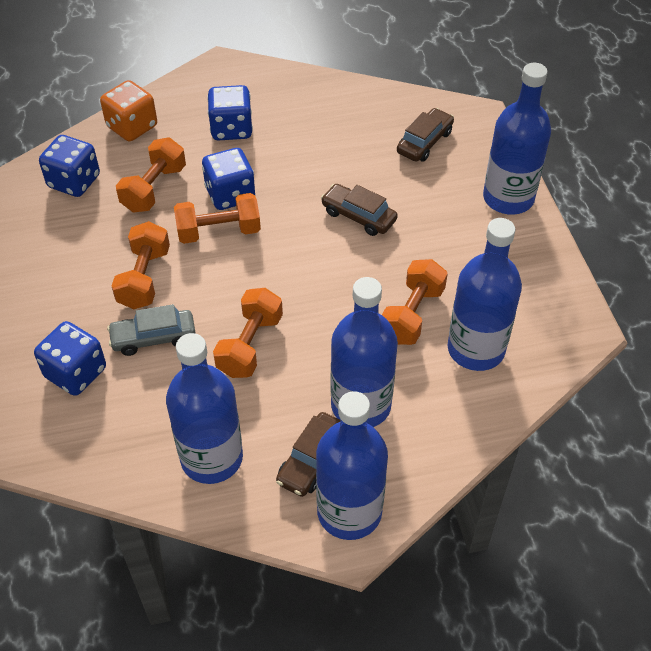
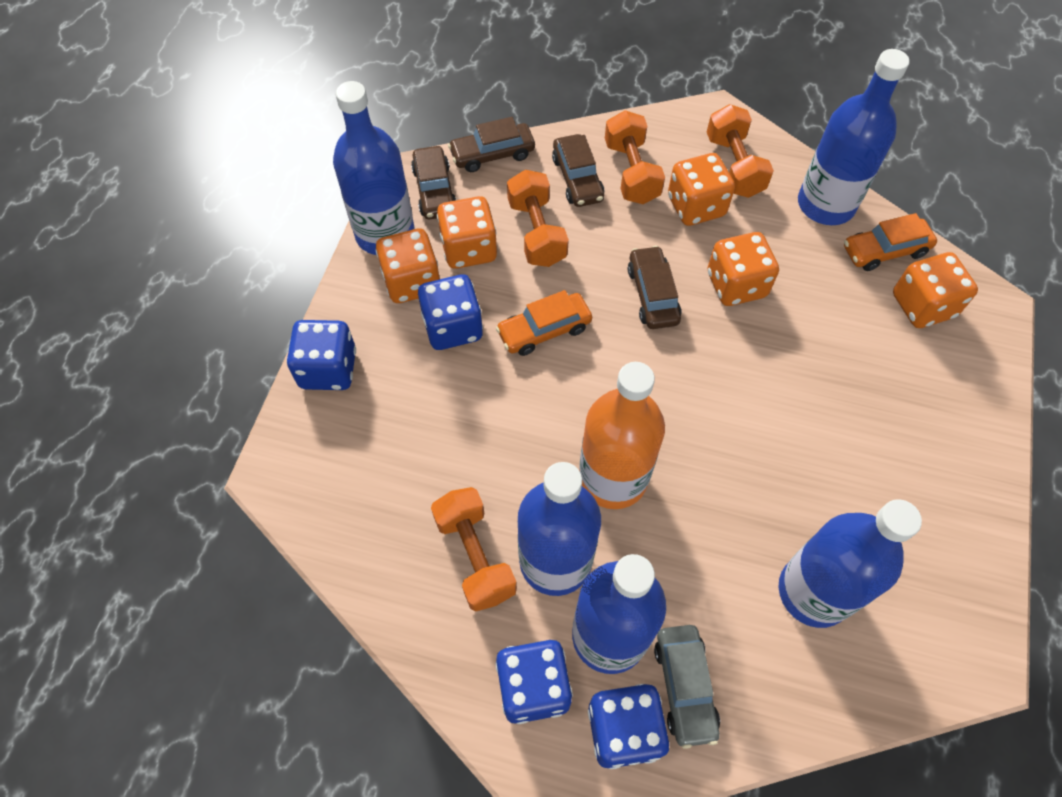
brown car: [276,412,340,497] [321,184,398,236] [397,108,454,162] = 3 -> [411,146,456,219] [448,117,535,172] [552,134,604,207] [628,246,681,329] = 4
orange bottle: none = 0 -> [579,362,665,509] = 1
orange car: none = 0 -> [496,290,592,356] [844,213,937,271] = 2
orange dice: [100,80,157,141] = 1 -> [376,228,440,303] [437,196,497,269] [668,153,735,226] [707,232,779,306] [893,252,978,328] = 5
orange dumbbell: [112,221,170,309] [116,138,186,213] [174,193,261,244] [213,288,283,378] [382,259,448,345] = 5 -> [431,487,517,612] [507,170,569,267] [605,110,665,204] [707,104,774,198] = 4

